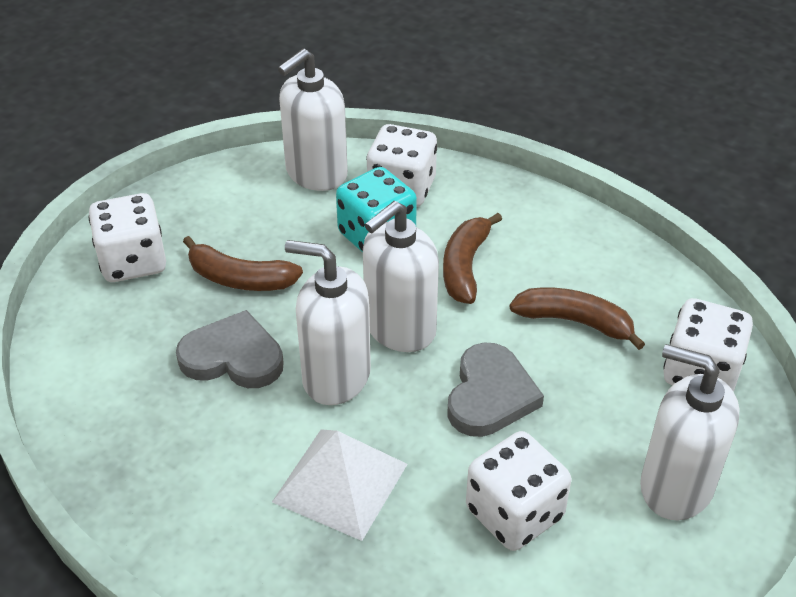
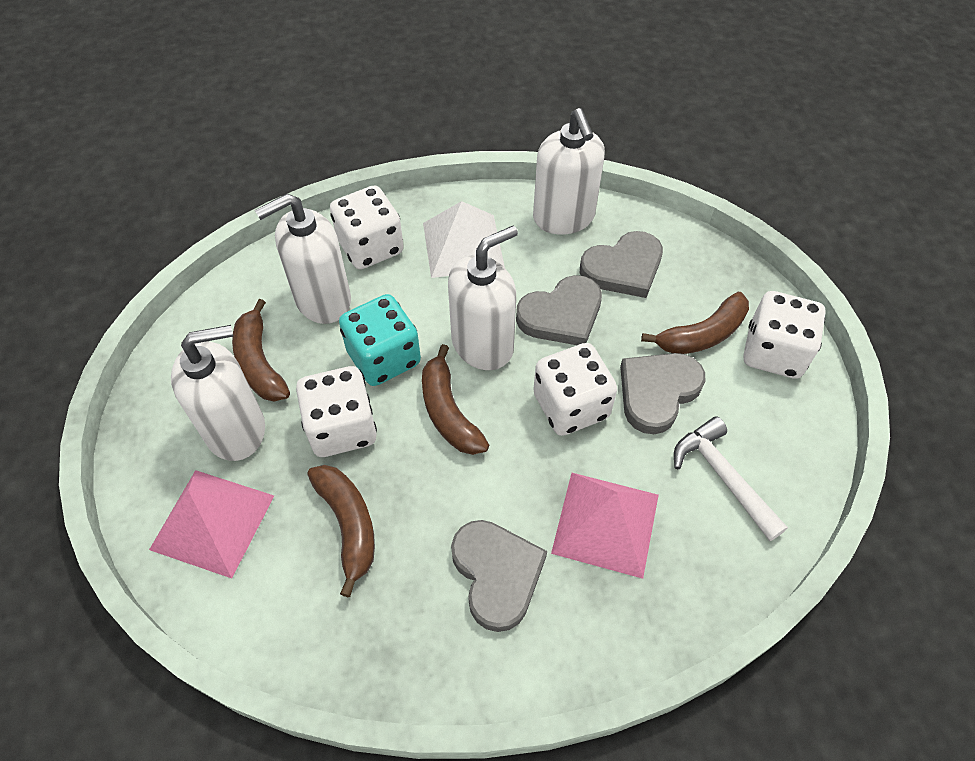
brown banana: [183,236,303,291] [443,213,502,304] [509,288,645,350] = 3 -> [232,299,290,402] [307,465,375,597] [422,344,489,455] [641,292,749,354] = 4
grey heart: [176,310,284,388] [447,342,544,437] = 2 -> [451,520,547,632] [516,275,602,345] [580,231,663,298] [620,353,705,434] = 4
pink pyramid: none = 0 -> [149,470,274,578] [551,473,659,579] = 2
white hammer: none = 0 -> [674,416,788,541] = 1

